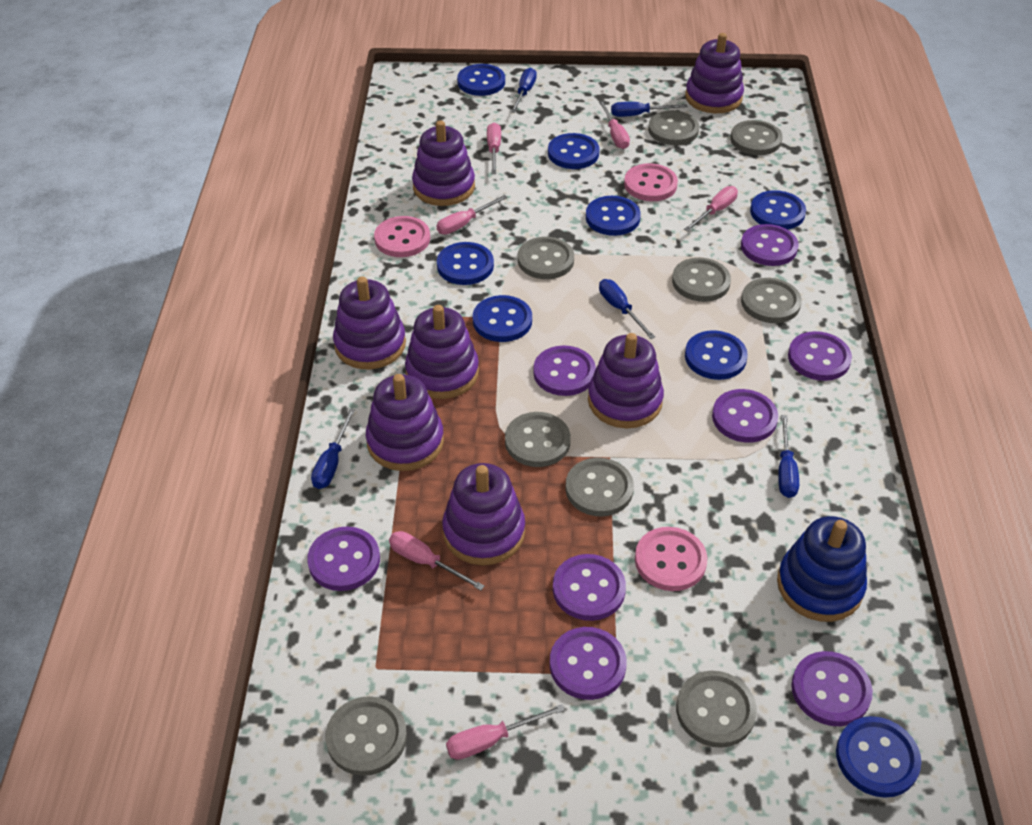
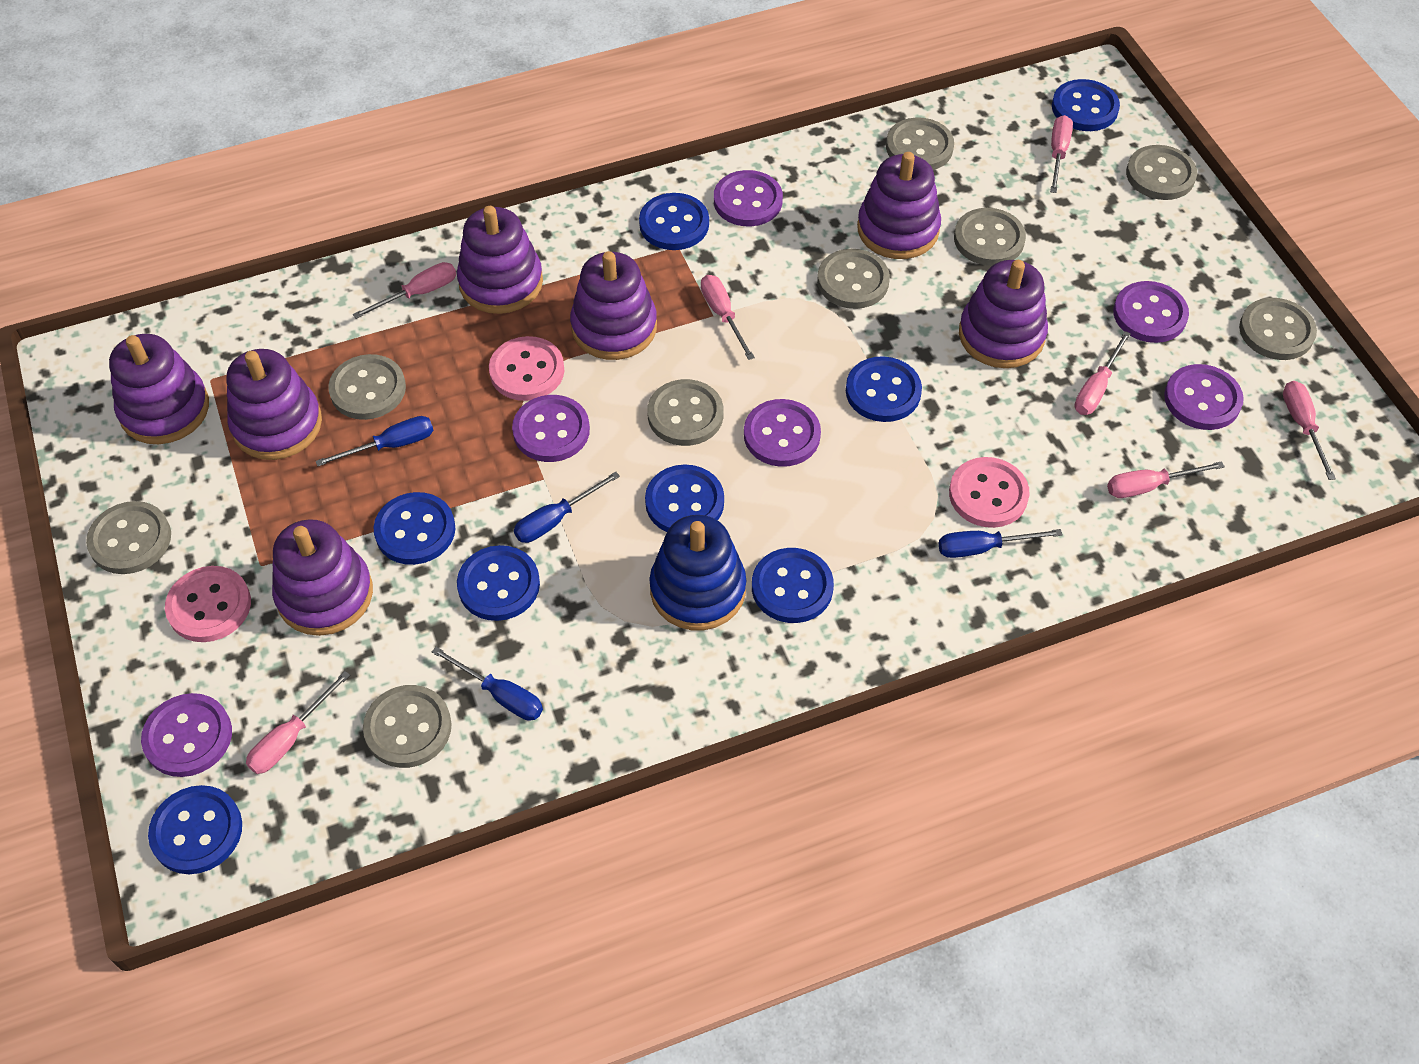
blue screwdriver: [311,409,355,489] [511,68,537,113] [599,279,655,339] [611,102,688,117] [778,415,799,498] = 5 -> [316,416,434,466] [432,647,543,721] [514,472,620,543] [939,529,1063,558] = 4
pink screwdriver: [389,531,484,591] [437,195,508,235] [446,704,565,760] [487,123,501,174] [599,101,630,149] [684,186,738,232] = 6 -> [246,671,350,774] [353,262,456,319] [701,275,755,360] [1050,115,1073,193] [1074,331,1131,415] [1107,461,1225,498] [1283,381,1336,480] = 7
purple button: [307,527,380,591] [533,345,596,396] [550,627,627,700] [553,554,626,621] [712,389,778,443] [741,224,799,266] [788,331,852,381] [791,651,873,726] = 8 -> [141,693,232,777] [512,395,590,462] [714,170,783,226] [744,399,821,467] [1113,281,1189,343] [1164,364,1244,430] = 6

